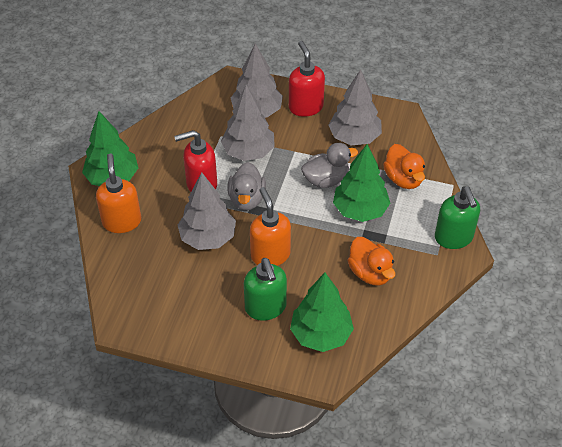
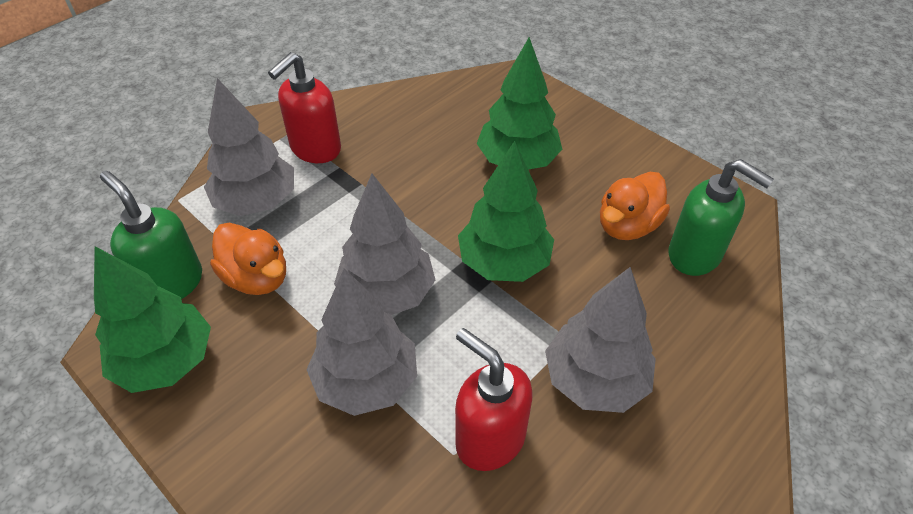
grey duck: [227,162,266,210] [301,143,358,188] = 2 -> none = 0
orange soap dispenser: [96,154,141,233] [250,187,291,266] = 2 -> none = 0

